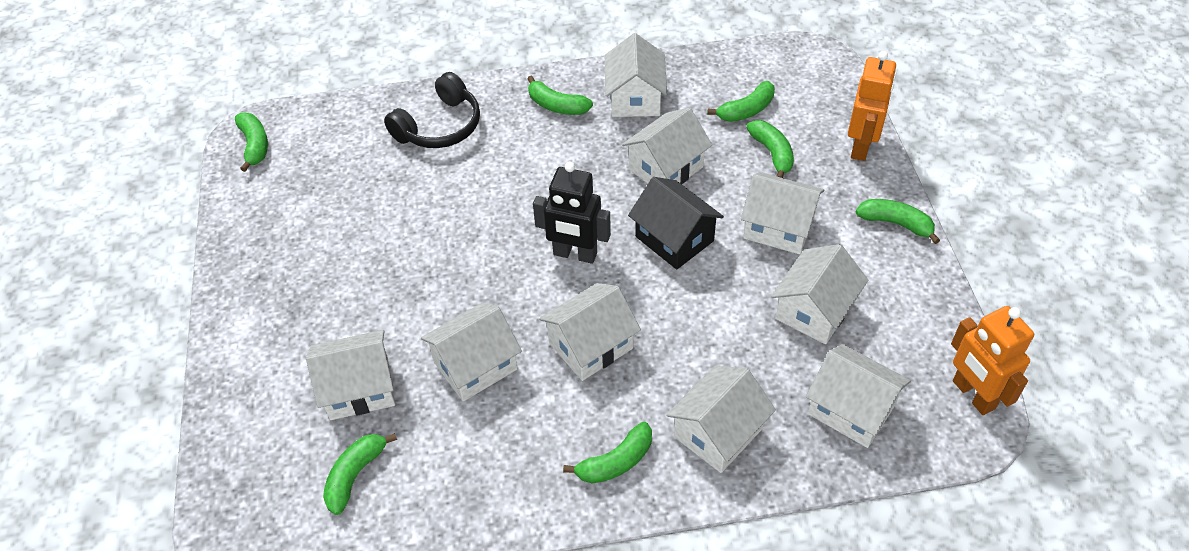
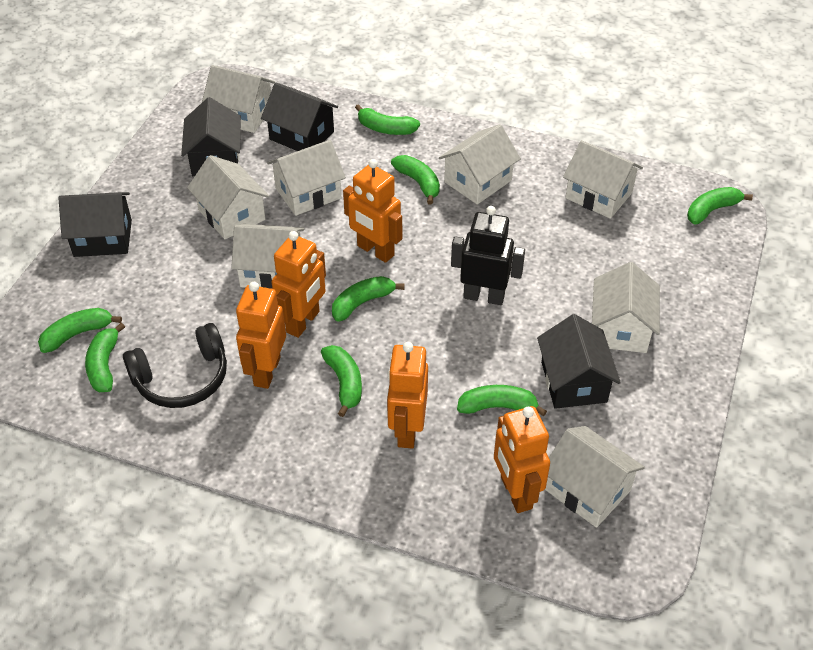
black house: [628,177,724,270] = 1 -> [58,192,132,257] [181,97,241,176] [261,83,338,151] [537,314,621,409] = 4
green banana: [235,113,268,172] [323,433,397,515] [527,75,593,115] [563,422,652,483] [707,81,775,122] [746,120,794,178] [856,199,940,244] = 7 -> [38,308,122,353] [85,323,125,392] [321,345,362,417] [332,276,405,322] [355,104,420,135] [391,155,440,205] [457,385,547,417] [687,187,753,224] = 8
orange robot: [848,51,896,161] [951,306,1034,415] = 2 -> [236,282,286,389] [272,231,326,338] [343,159,402,263] [387,342,428,449] [494,406,550,513] = 5
white house: [306,330,395,420] [421,303,522,402] [539,283,641,381] [605,33,667,117] [622,108,712,184] [666,366,776,473] [741,172,824,254] [771,244,868,344] [806,344,911,448] = 9 -> [187,155,269,239] [202,65,275,133] [231,224,304,289] [267,140,346,216] [439,124,521,204] [545,426,645,528] [563,140,643,219] [592,262,660,353] = 8

